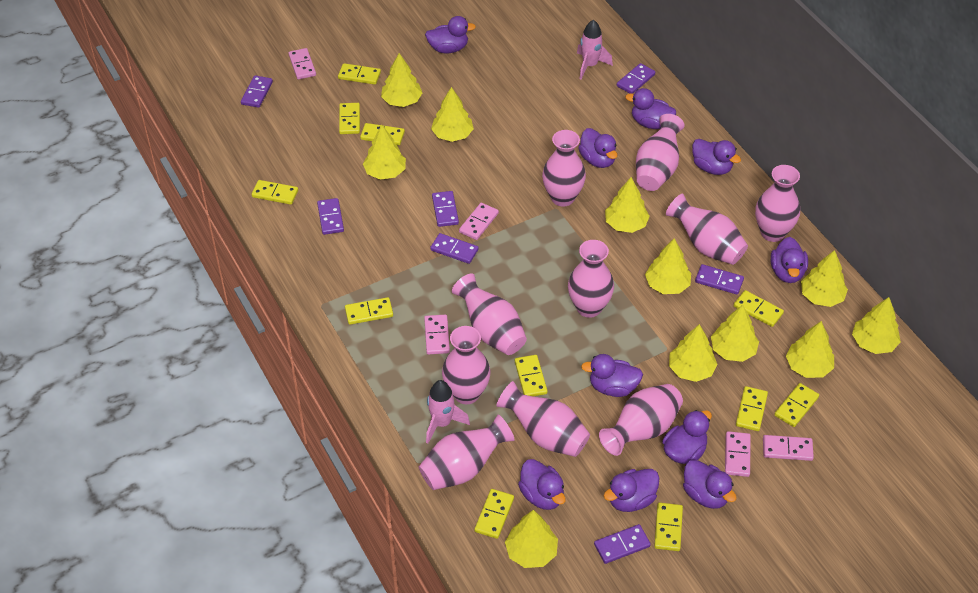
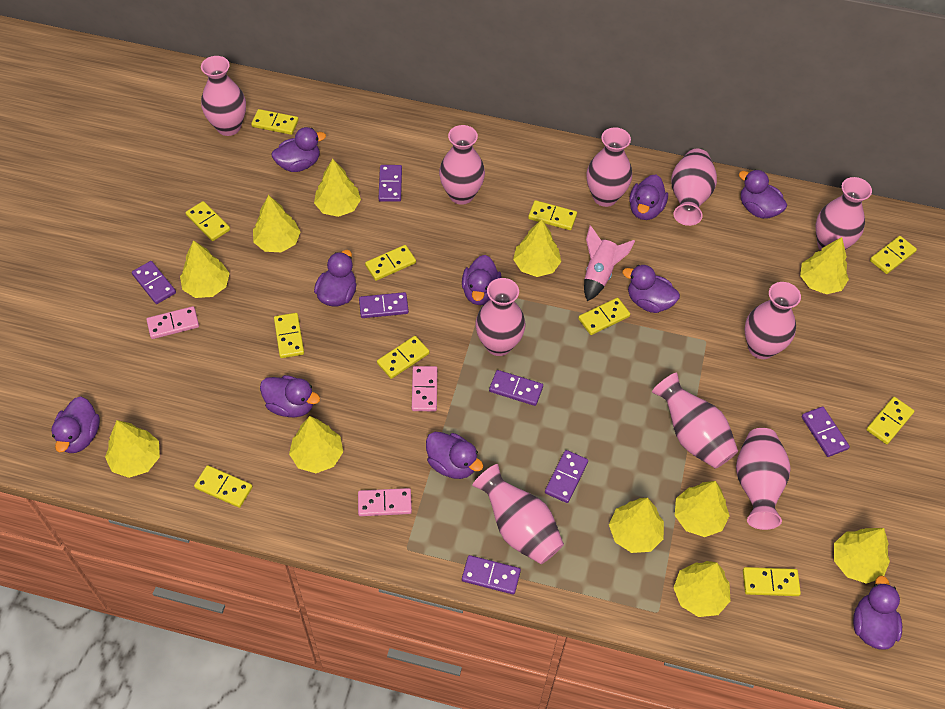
pink domino: [288,48,316,80] [424,315,450,355] [459,203,499,240] [725,431,751,477] [763,435,814,461] = 5 -> [146,306,199,339] [358,488,412,516] [412,366,437,411] = 3
pink rocket: [426,380,470,444] [577,20,613,79] = 2 -> [584,225,635,301] = 1

